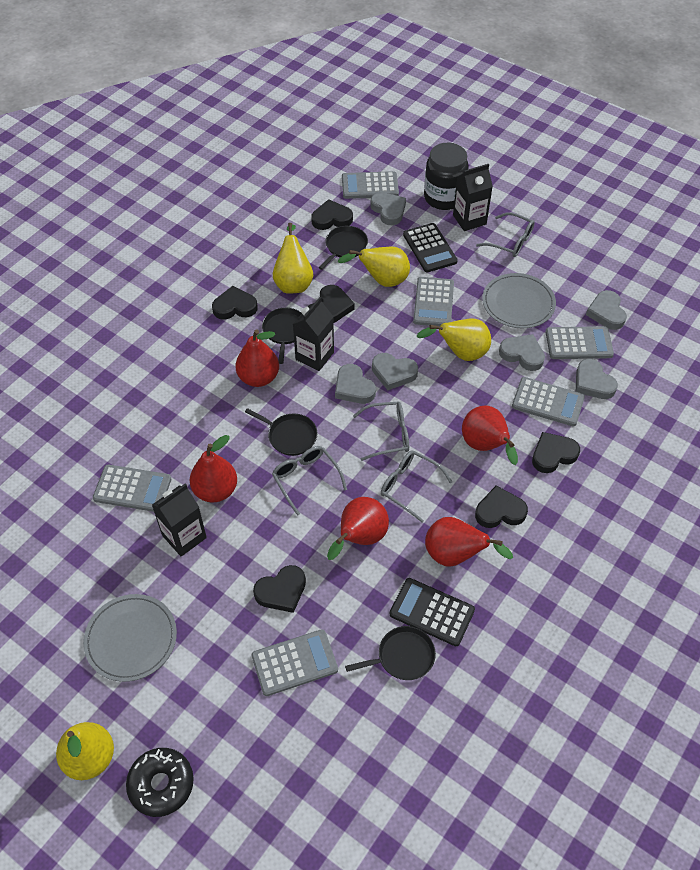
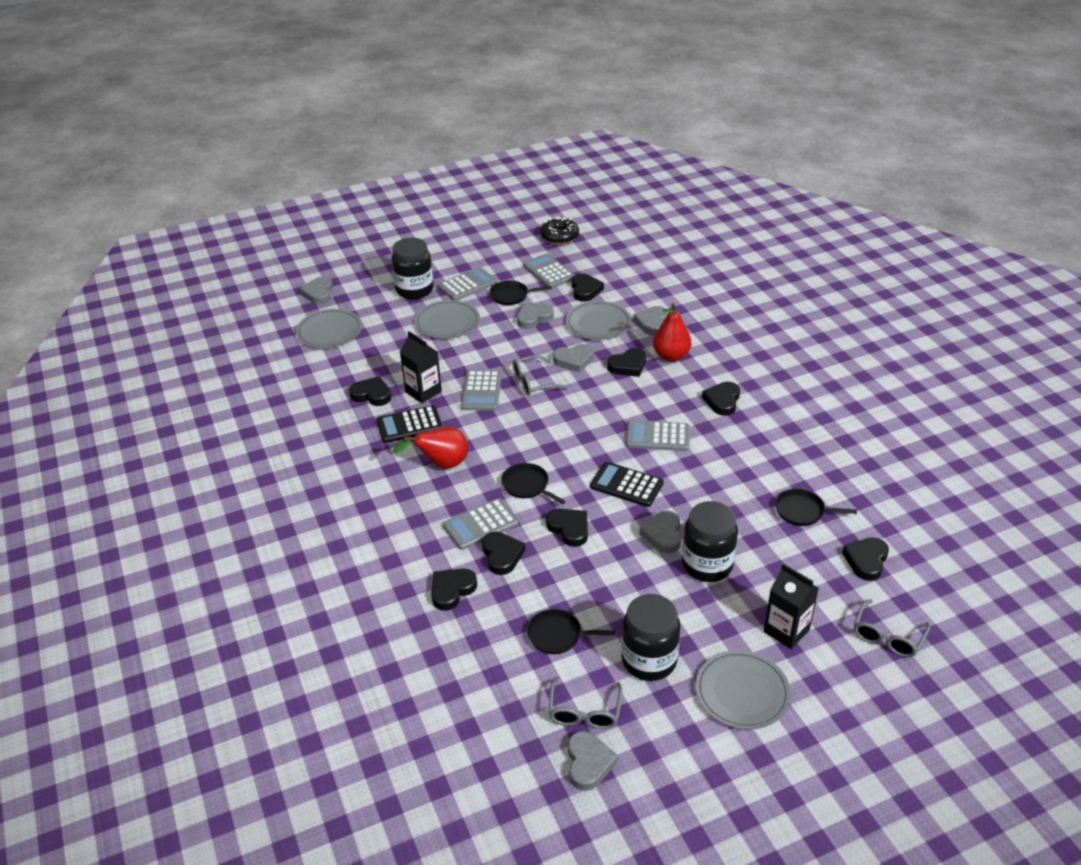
black carton: [152,484,207,557] [293,297,334,371] [453,164,493,231] = 3 -> [400,331,442,403] [764,564,819,649] = 2
black heart: [212,286,258,320] [253,565,306,613] [311,199,353,230] [320,285,355,323] [475,486,528,528] [532,432,580,473] = 6 -> [349,376,391,406] [431,569,477,611] [482,532,525,575] [546,509,588,547] [572,273,604,302] [607,348,646,377] [702,382,740,416] [842,537,889,581] = 8
black jar: [424,143,469,210] = 1 -> [391,238,434,299] [621,594,681,681] [682,501,738,582] = 3
grey calculator: [93,465,171,512] [251,629,338,696] [342,171,399,199] [413,277,454,326] [512,377,585,426] [546,326,614,359] = 6 -> [438,267,497,300] [443,498,519,550] [461,370,502,411] [523,253,574,288] [626,420,690,451] = 5
grey glasses: [272,446,347,516] [353,402,409,461] [381,450,452,522] [476,212,535,257] = 4 -> [513,355,568,396] [548,677,622,729] [854,600,930,657] = 3
grey plate: [83,594,177,682] [482,273,556,328] = 2 -> [296,309,362,348] [414,300,480,339] [566,301,632,340] [695,650,791,730] = 4
red pear: [190,435,237,503] [236,330,279,387] [327,497,389,560] [425,517,513,566] [462,405,518,465] = 5 -> [393,427,468,469] [653,303,691,361] = 2
yellow pear: [56,722,114,780] [273,223,313,293] [338,247,410,287] [417,319,491,361] = 4 -> none = 0

